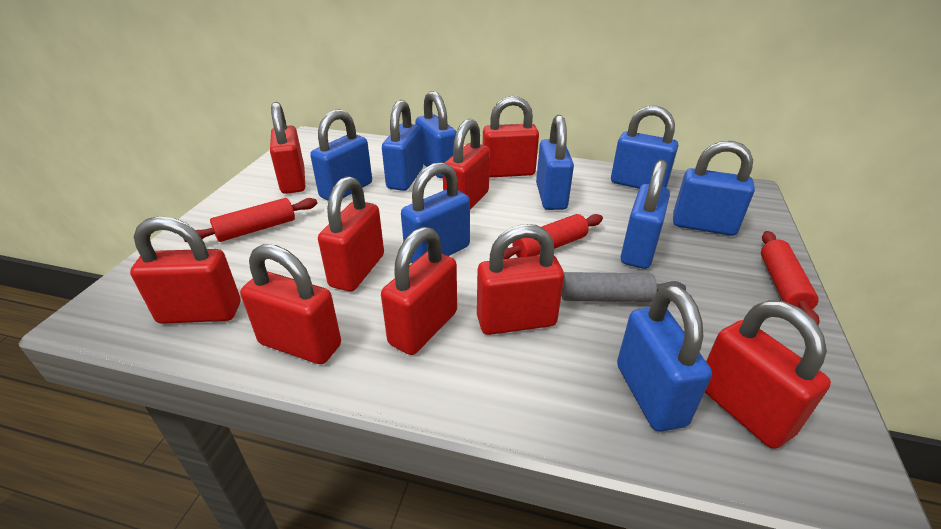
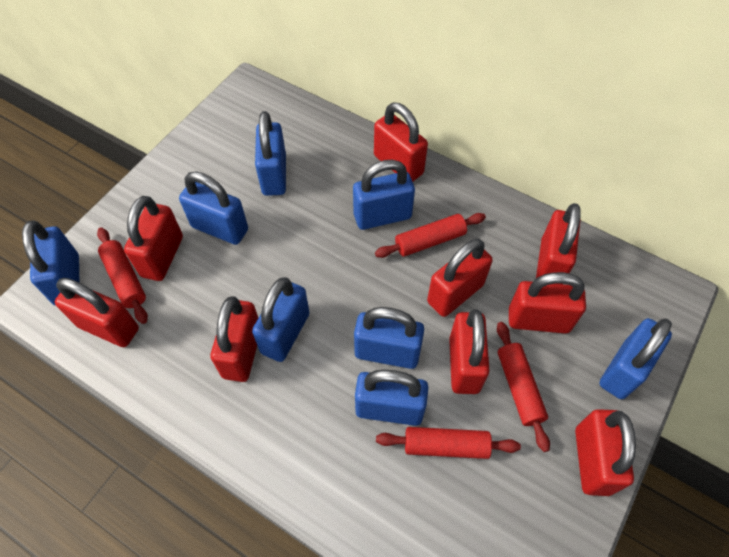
blue padlock: [310,109,372,201] [382,100,423,191] [401,162,470,263] [415,91,456,178] [536,115,574,210] [611,106,678,189] [617,285,712,432] [621,160,670,269] [673,141,755,236] = 9 -> [22,220,79,306] [179,171,248,245] [252,277,309,362] [255,111,286,196] [353,160,415,230] [354,307,424,369] [355,370,428,426] [599,318,672,399] = 8
grey rolling pin: [561,272,686,302] = 1 -> none = 0
red rolling pin: [183,198,317,242] [503,214,603,259] [761,231,820,325] = 3 -> [97,227,148,324] [375,213,486,258] [376,427,521,459] [497,322,550,452] = 4

